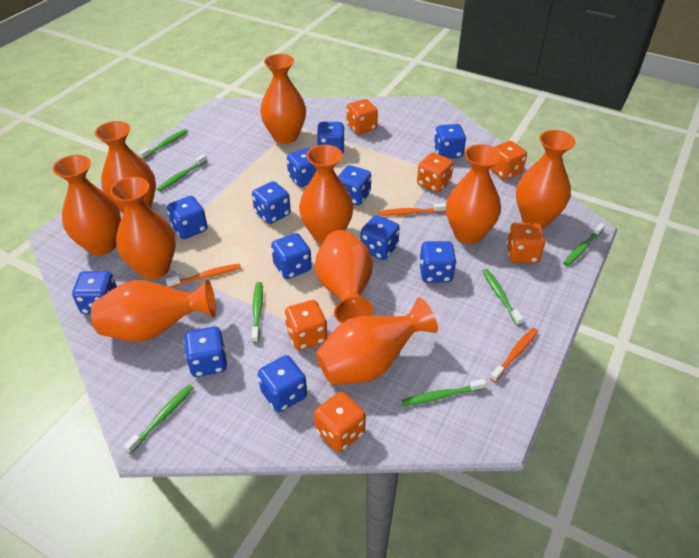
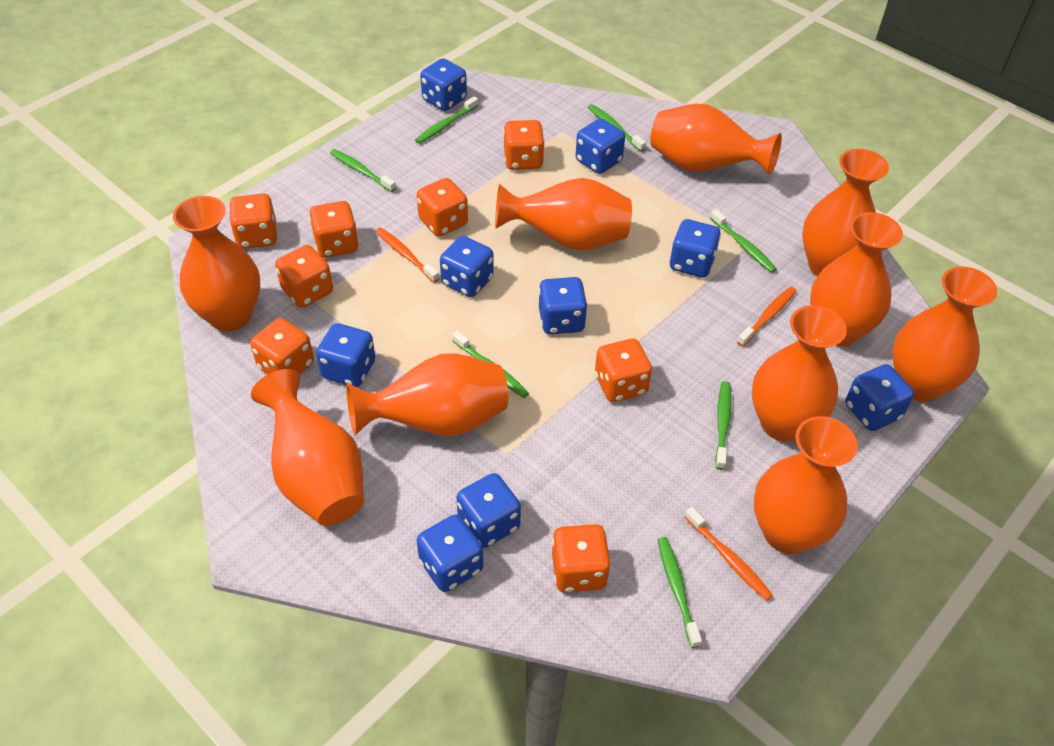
blue dice: [72,271,117,314] [167,196,208,239] [184,327,227,377] [252,181,291,224] [258,355,307,412] [271,233,312,279] [287,148,316,187] [317,122,345,154] [338,165,371,206] [360,215,400,260] [419,241,456,283] [434,124,466,158] = 12 -> [316,323,375,387] [417,514,483,592] [420,58,467,111] [440,236,494,297] [456,473,521,548] [539,277,588,334] [575,118,625,174] [669,219,721,278] [845,364,914,431] = 9
orange dice: [285,300,327,350] [314,392,366,452] [346,99,378,134] [417,152,453,193] [490,141,527,180] [506,223,545,263] = 6 -> [229,193,277,249] [250,318,314,374] [275,245,333,308] [309,201,359,258] [417,178,468,236] [503,120,545,170] [552,524,611,593] [595,338,652,402] = 8

